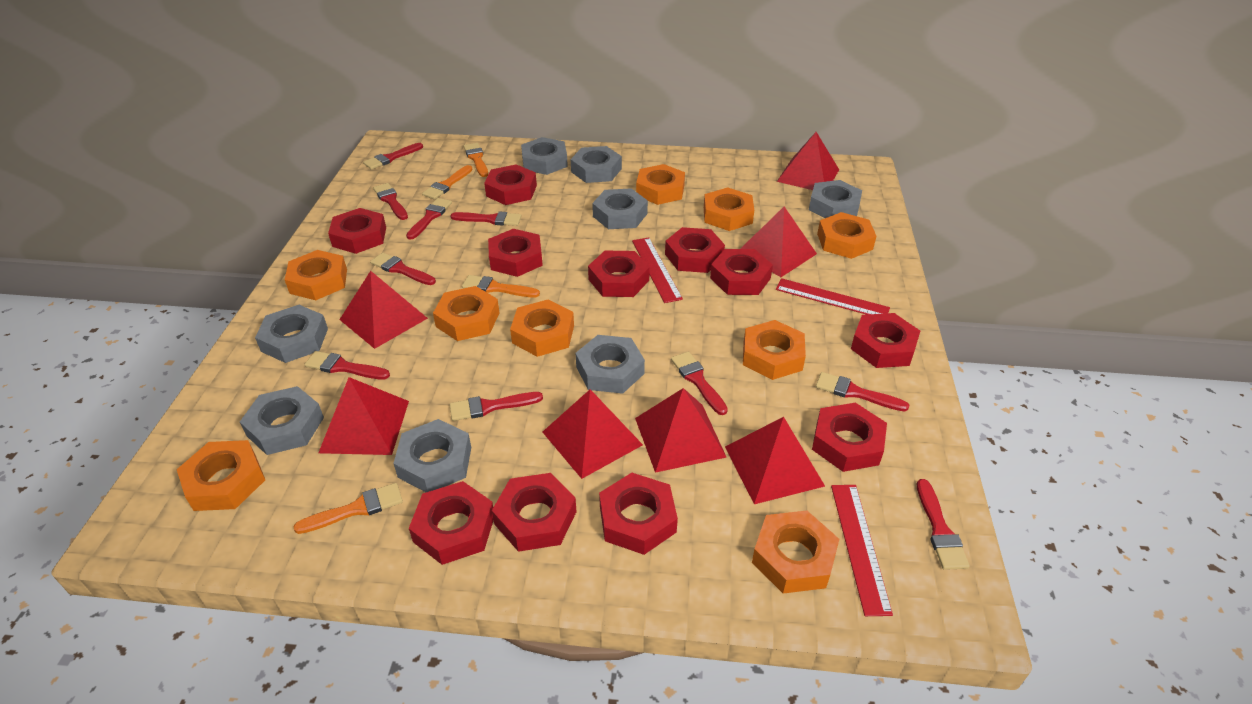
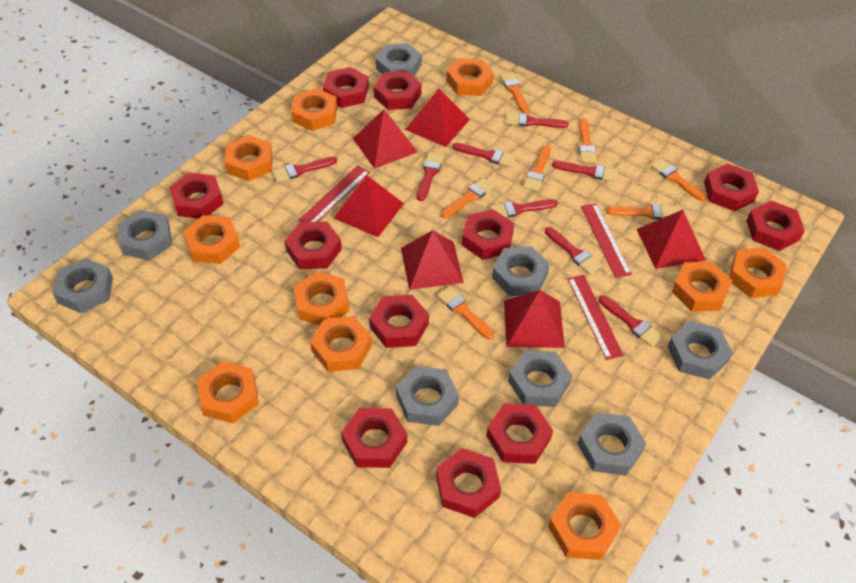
orange brush: [293,483,403,534] [422,165,473,200] [462,275,540,297] [464,143,488,177] = 4 -> [437,286,494,340] [441,178,494,219] [500,72,529,113] [523,145,551,192] [579,118,597,163] [607,204,675,219] [650,158,706,201] = 7
orange nut: [177,440,265,511] [285,250,347,300] [433,286,500,341] [510,299,574,357] [636,164,685,205] [704,187,754,231] [743,320,806,380] [752,510,839,594] [817,212,877,259] = 9 -> [183,215,240,264] [197,361,259,423] [225,135,273,181] [291,88,337,131] [294,272,349,325] [310,316,372,372] [446,58,494,96] [548,492,621,560] [672,262,732,311] [729,247,787,298] = 10
red brush: [304,351,390,380] [363,143,423,170] [370,252,436,285] [373,183,408,220] [406,198,452,240] [450,212,521,226] [450,392,543,421] [671,352,728,415] [816,372,909,411] [917,479,970,570] = 10 -> [272,157,337,182] [417,152,444,201] [453,143,516,167] [490,199,558,217] [506,113,568,128] [545,227,602,274] [552,161,618,182] [599,295,663,347] = 8
red pyramid: [319,377,409,455] [339,271,428,349] [543,389,643,479] [635,388,726,473] [725,417,825,504] [740,206,817,277] [777,132,839,190] = 7 -> [334,175,404,237] [353,109,418,168] [401,230,464,290] [405,88,470,147] [504,290,565,348] [637,210,706,269] = 6

